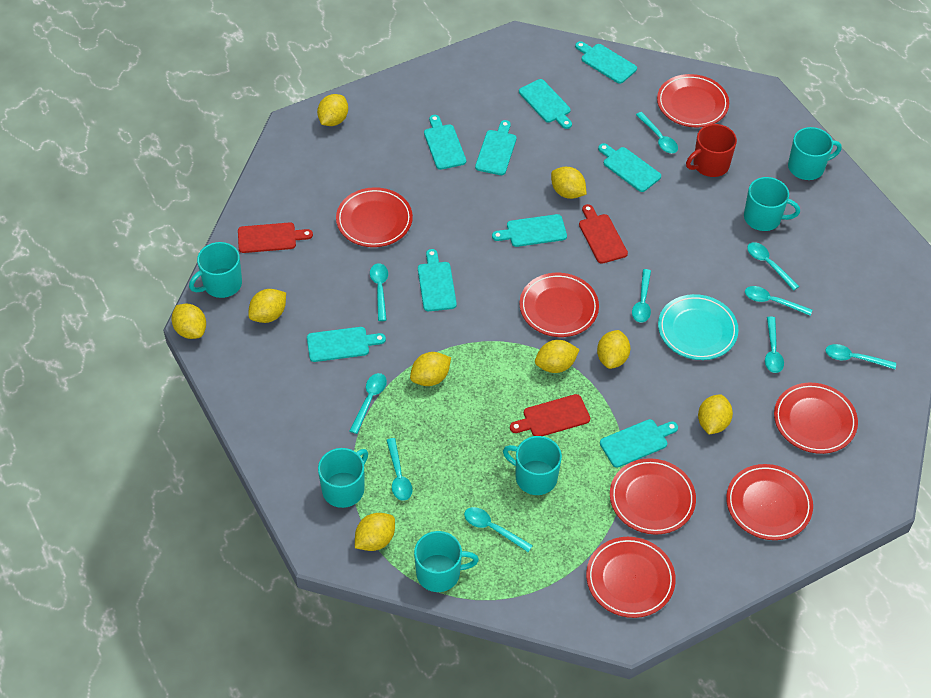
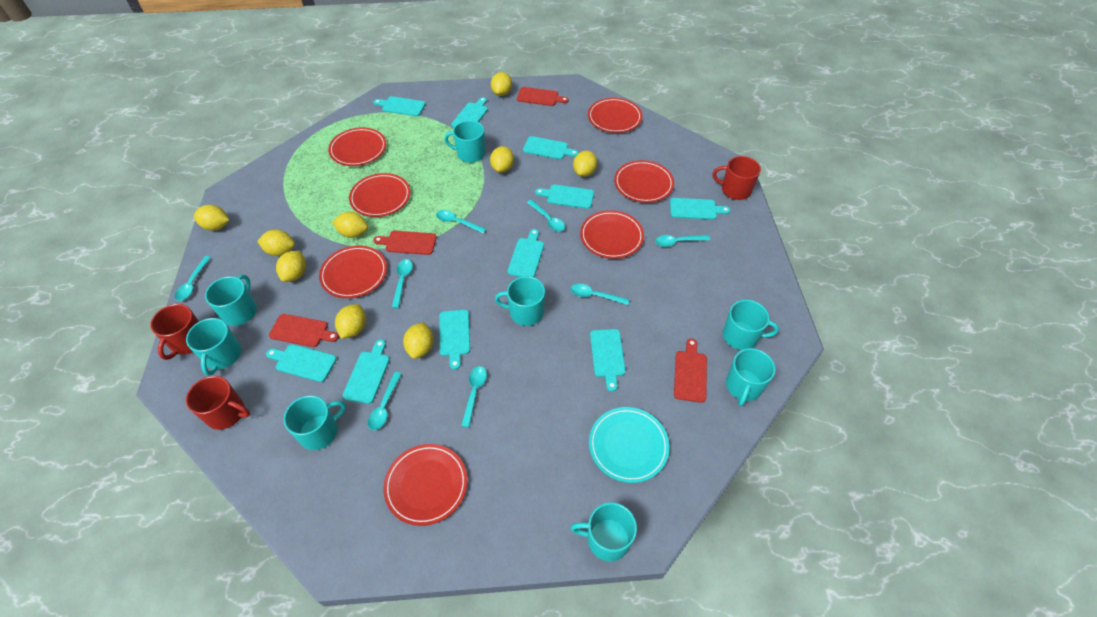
red cutting board: [238,222,313,253] [510,394,590,436] [579,204,628,264] = 3 -> [269,314,339,347] [373,231,437,255] [517,87,569,106] [674,338,707,403] = 4
red mug: [686,124,737,177] = 1 -> [150,304,199,360] [186,376,250,430] [713,156,761,200] = 3
turquoise cutting board: [307,327,386,362] [418,249,457,311] [424,115,466,170] [475,120,516,175] [492,214,567,247] [519,79,572,129] [575,41,637,84] [598,143,661,192] [600,419,678,468] = 9 -> [266,344,337,382] [343,339,390,404] [374,96,426,116] [439,310,470,370] [451,97,488,127] [507,229,544,277] [523,136,578,160] [535,185,594,209] [590,329,626,392] [670,198,730,220] = 10
turquoise mug: [189,242,242,298] [318,448,368,508] [414,531,479,592] [503,436,562,495] [744,177,800,231] [788,127,842,180] = 6 -> [186,318,241,376] [205,275,257,326] [284,395,346,450] [444,120,485,163] [495,276,545,326] [570,503,637,561] [723,300,779,350] [726,348,775,406] = 8
turquoise spoon: [349,373,387,434] [370,263,388,321] [387,438,413,501] [464,507,533,552] [632,269,651,323] [636,112,678,153] [745,286,812,316] [747,242,799,291] [765,317,784,373] [825,344,896,369] = 10 -> [175,256,211,301] [368,372,402,430] [392,259,413,308] [436,210,487,234] [461,366,487,428] [527,200,565,232] [570,284,630,305] [655,235,710,247] = 8

